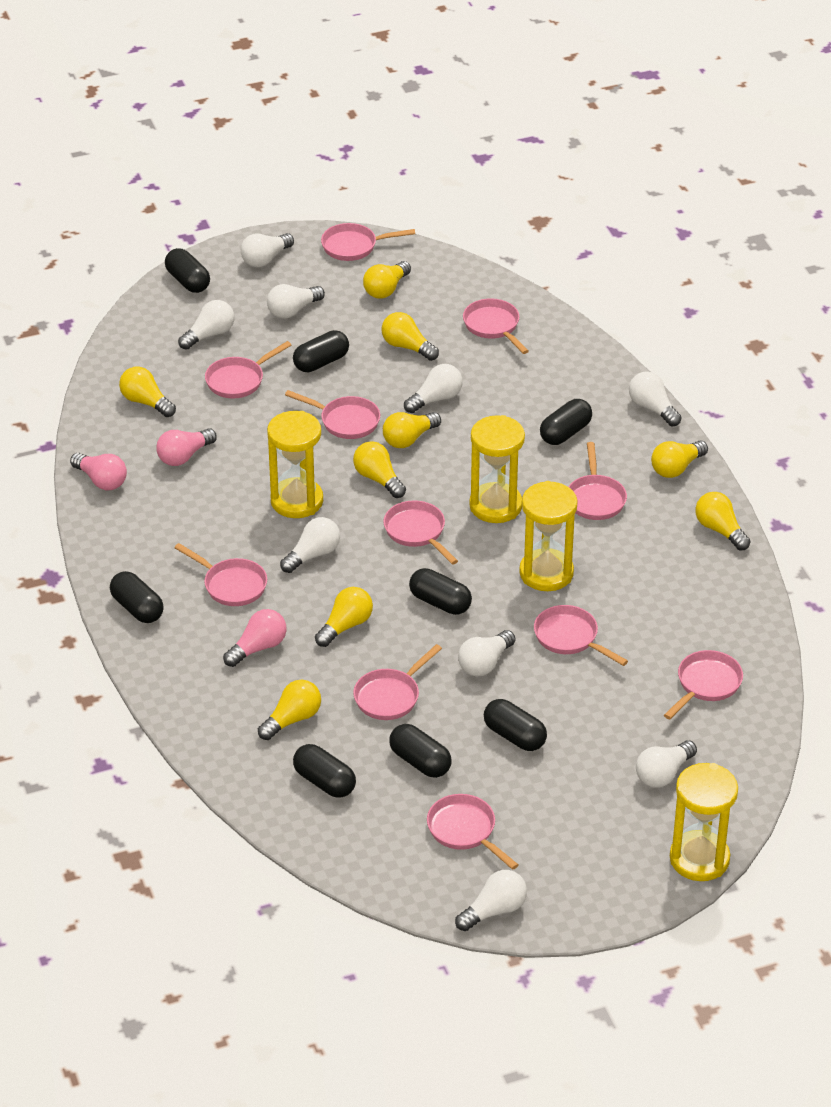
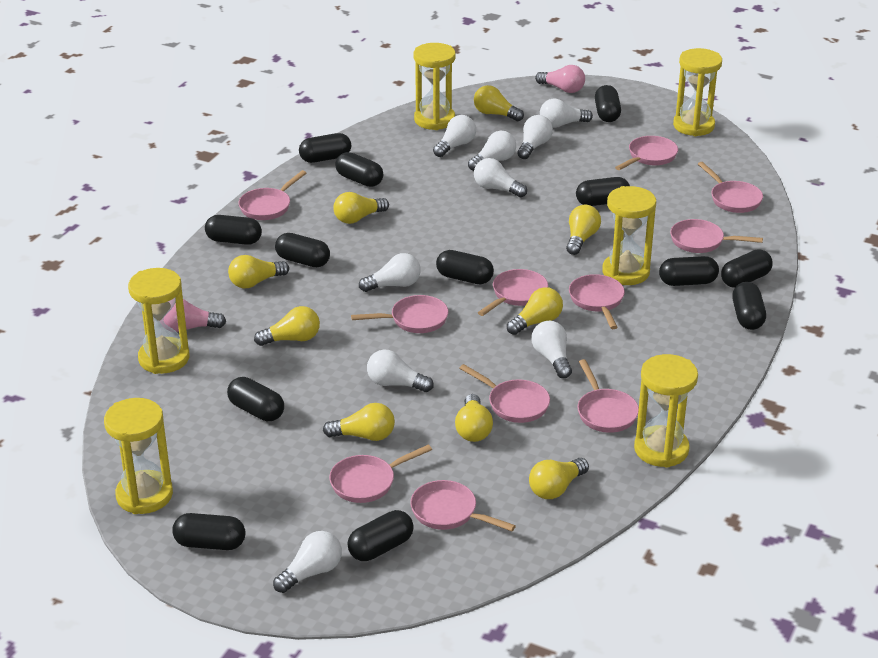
black capsule: [110,571,164,623] [165,248,210,293] [293,330,349,372] [293,744,356,798] [389,724,452,778] [409,568,472,615] [484,699,547,751] [540,399,592,445] = 8 -> [172,513,245,550] [205,215,262,245] [227,377,284,421] [275,233,330,267] [299,133,351,163] [335,152,383,187] [347,510,414,561] [436,250,494,284] [576,177,630,206] [595,85,621,122] [659,256,719,286] [721,249,773,288] [732,282,766,330] = 13
pink light bulb: [70,453,127,490] [156,428,217,466] [223,609,287,667] = 3 -> [163,299,226,332] [535,65,585,93] = 2
yellow hourglass: [267,411,323,518] [469,415,525,523] [519,481,578,591] [670,763,738,881] = 4 -> [104,398,173,514] [128,268,190,374] [414,43,456,130] [602,186,656,285] [634,354,698,468] [673,48,722,136] = 6

